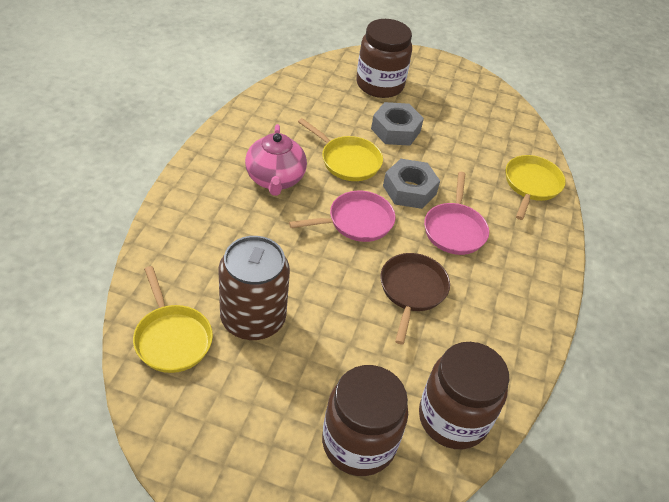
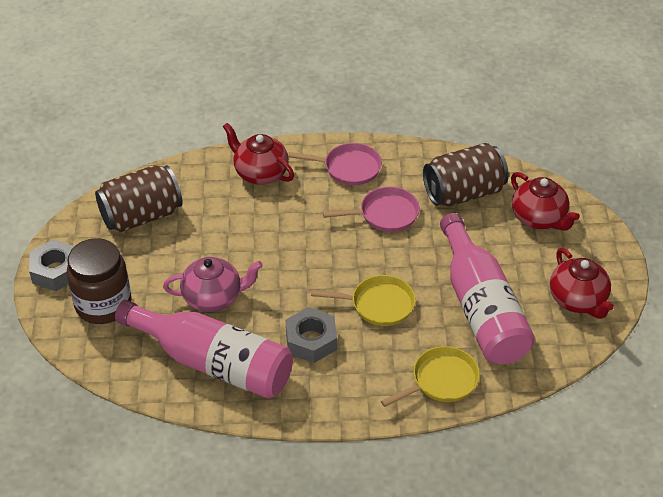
brown can: [219,236,290,340] = 1 -> [95,165,183,232] [423,143,508,207] = 2
brown jar: [322,365,408,476] [356,19,412,98] [419,342,509,449] = 3 -> [67,238,132,324] = 1
brown pan: [380,253,450,344] = 1 -> none = 0
pink bottle: none = 0 -> [115,300,293,399] [440,213,535,364] = 2
red teapot: none = 0 -> [223,123,294,185] [511,172,580,231] [550,248,614,319] = 3
yellow pan: [133,266,213,373] [298,118,383,181] [506,155,566,220] = 3 -> [311,275,416,326] [381,346,480,407] = 2

